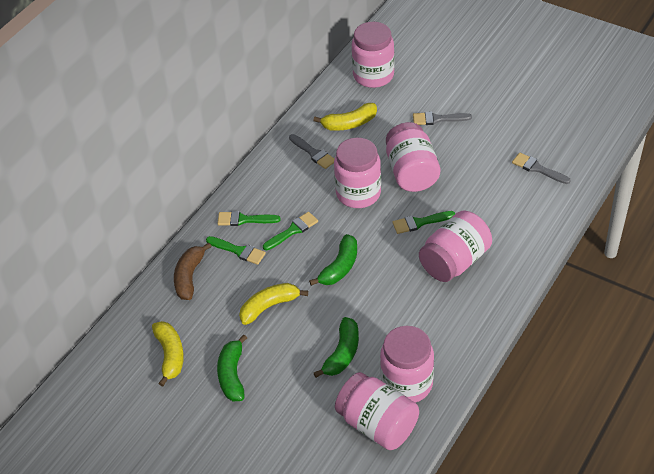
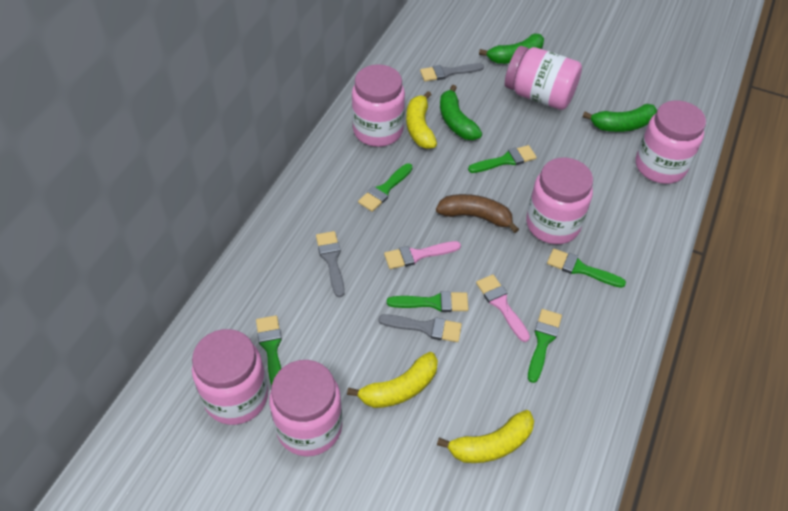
green brush: [206,236,266,265] [217,211,281,226] [263,212,318,250] [393,211,455,234] = 4 -> [256,315,282,387] [358,163,413,212] [387,291,468,312] [468,145,537,173] [528,309,562,383] [547,248,626,288] = 6
pink brush: none = 0 -> [384,241,461,269] [476,274,530,342] = 2

